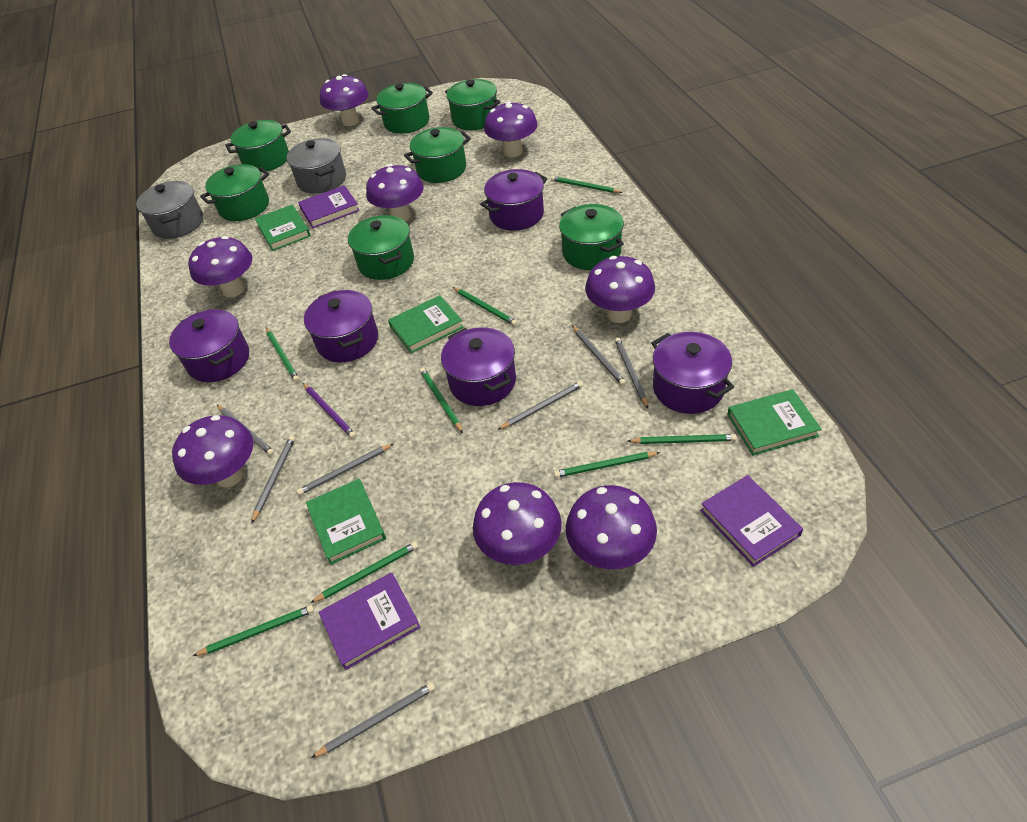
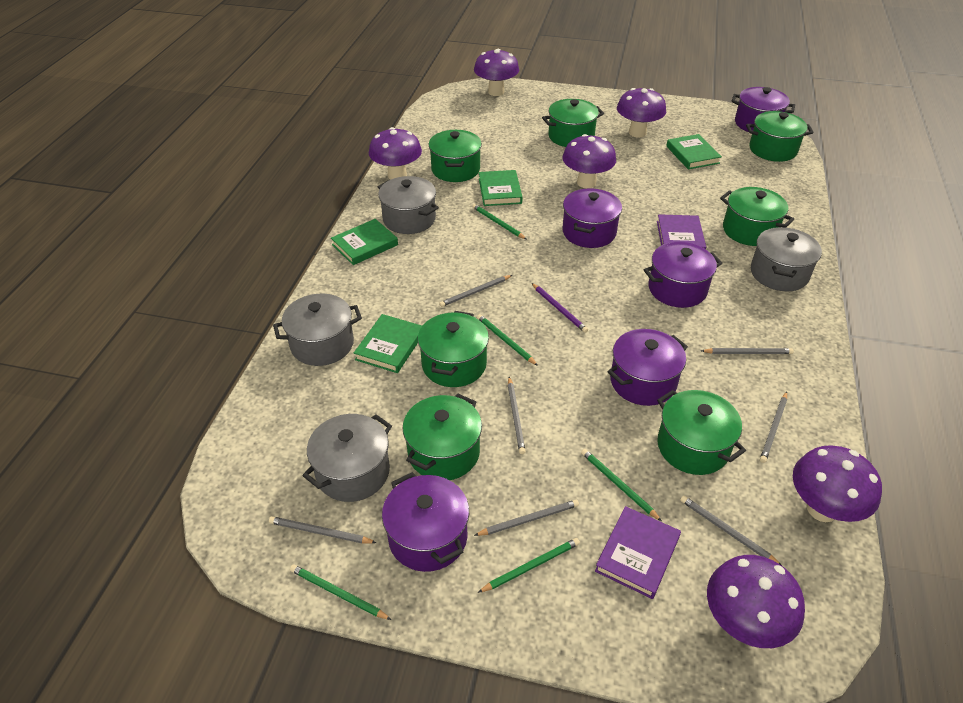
green pencil: [193,605,314,656] [266,328,299,382] [310,542,418,603] [420,368,463,433] [453,287,517,326] [551,176,623,193] [554,452,660,478] [628,434,737,444] = 8 -> [290,564,391,620] [472,204,526,239] [477,314,538,366] [478,538,580,593] [581,449,662,521] = 5
grey pot: [136,181,203,239] [287,138,346,194] = 2 -> [273,294,362,366] [303,414,392,502] [378,176,439,234] [751,227,822,291] = 4
purple book: [298,185,360,228] [319,573,421,670] [700,475,803,567] = 3 -> [595,506,681,599] [657,214,706,249] = 2
purple mushroom: [172,415,253,488] [188,236,252,298] [320,74,369,126] [366,164,424,222] [473,482,562,565] [484,101,538,157] [566,485,657,569] [585,256,655,323] = 8 -> [369,127,422,180] [474,49,519,96] [562,134,616,188] [617,88,666,137] [707,555,805,648] [793,445,882,522] = 6

